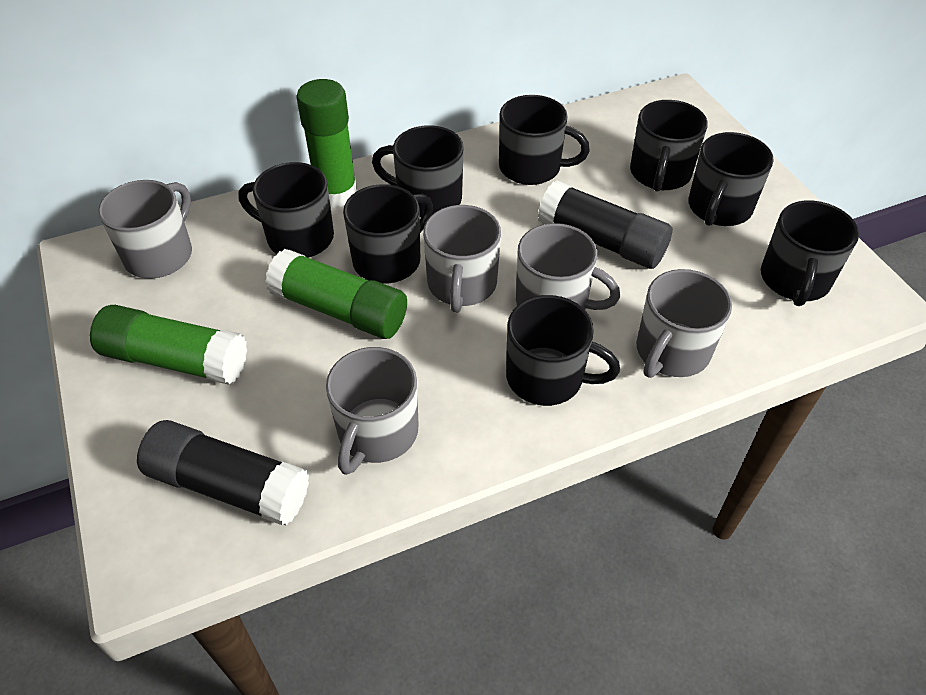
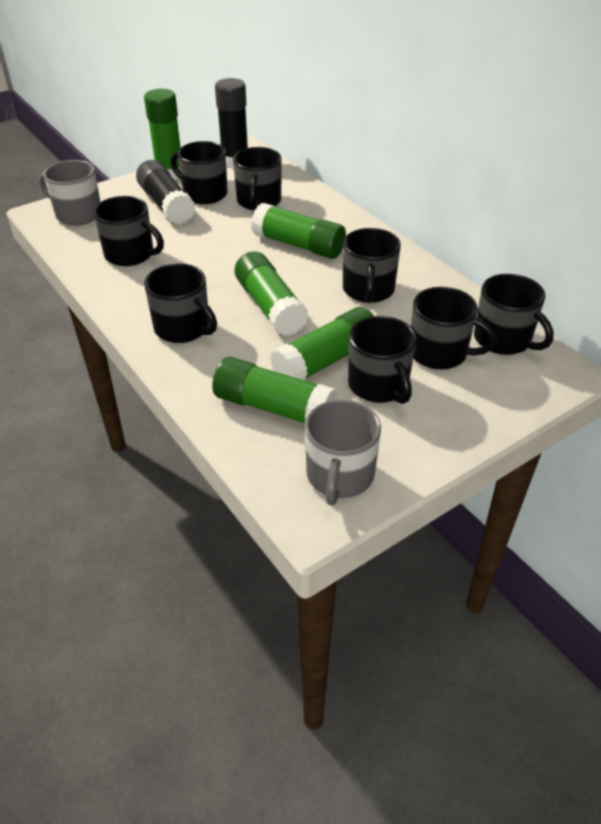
green glue stick: [90,305,247,385] [265,249,407,339] [296,79,357,208] = 3 -> [144,89,181,179] [212,357,337,423] [235,251,308,336] [251,203,346,259] [270,307,374,380] = 5
grey mug: [98,180,192,279] [326,347,418,475] [423,205,501,313] [516,223,620,310] [637,269,732,378] = 5 -> [40,160,100,226] [305,399,381,505] = 2

